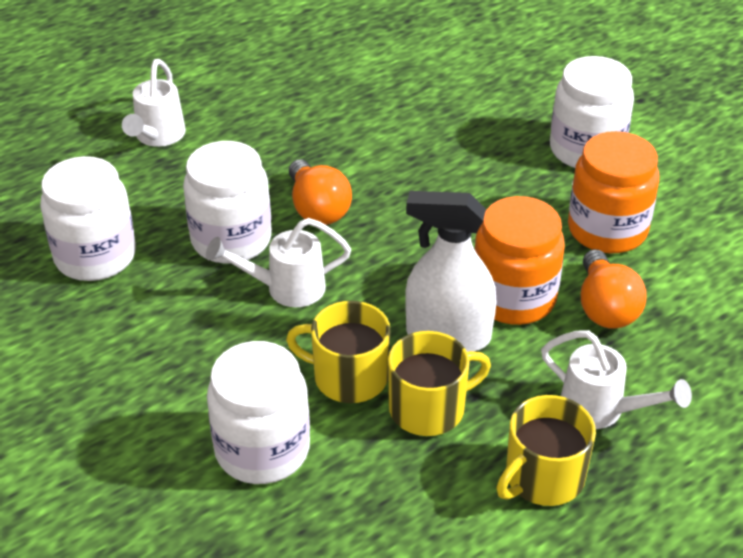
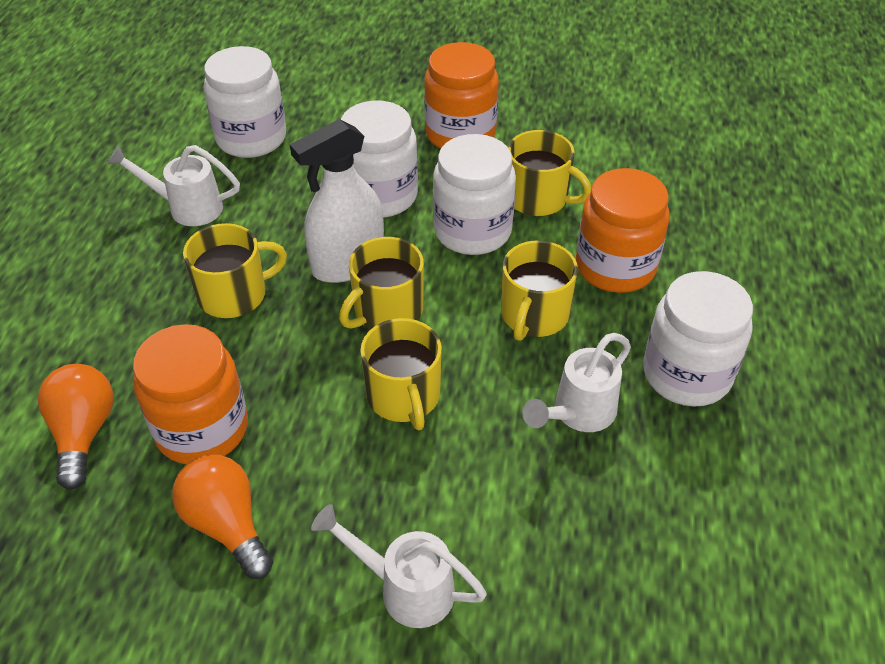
orange jar: [475,196,565,325] [568,131,659,253] = 2 -> [133,324,248,464] [424,42,499,149] [576,168,670,293] = 3
yellow mug: [286,301,390,403] [388,331,491,436] [496,395,596,506] = 3 -> [183,223,287,318] [339,237,424,329] [360,318,442,430] [501,240,578,341] [508,130,591,216] = 5

